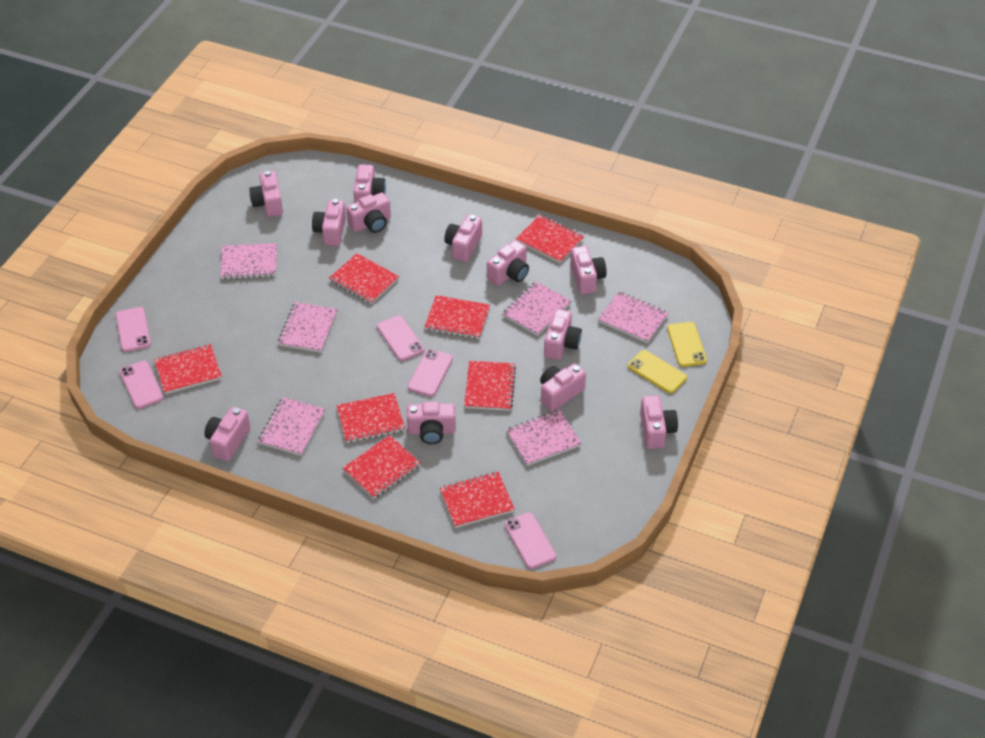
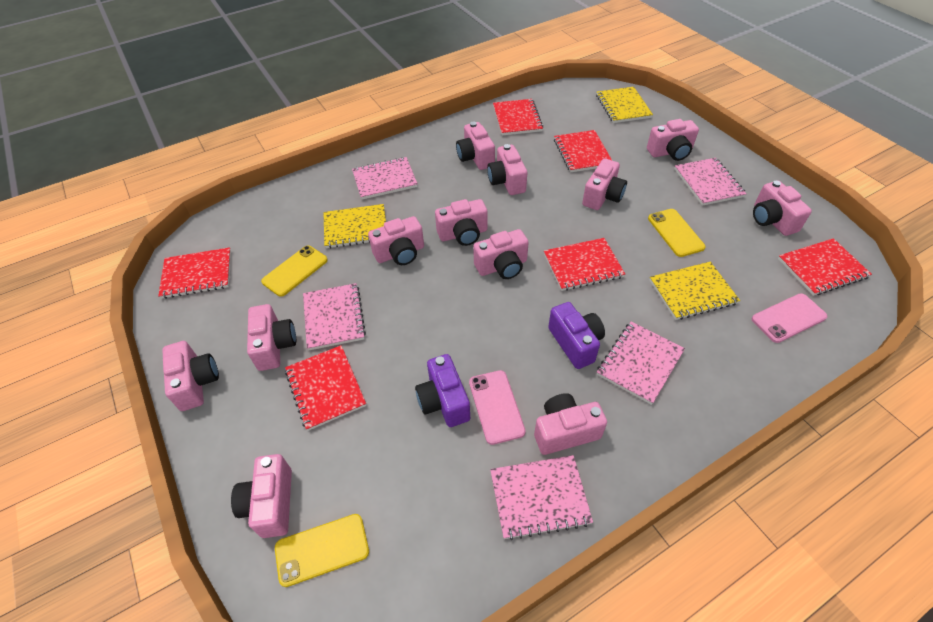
pink notebook: [220,243,277,279] [258,397,326,456] [278,302,338,353] [502,281,571,336] [506,410,582,466] [598,292,668,343] = 6 -> [303,283,366,350] [352,157,418,200] [490,455,593,540] [597,321,685,405] [674,158,747,206] = 5
pink phone: [116,307,151,352] [119,361,164,409] [377,315,424,361] [408,349,453,397] [504,512,556,569] = 5 -> [469,370,526,445] [752,293,828,343] = 2
purple camera: none = 0 -> [415,354,470,427] [548,302,605,369] = 2
red notebook: [154,344,222,394] [329,253,399,304] [336,393,405,443] [343,435,421,499] [424,295,490,339] [440,471,515,528] [464,361,516,411] [516,215,584,263] = 8 -> [158,247,231,299] [285,345,366,431] [493,99,543,135] [544,238,625,291] [554,130,612,172] [778,238,872,296] = 6
yellow notebook: none = 0 -> [323,204,386,248] [596,87,653,123] [650,262,740,320] = 3
yellow phone: [628,350,687,393] [667,322,707,367] = 2 -> [261,245,328,297] [275,514,369,587] [648,209,706,257] = 3

